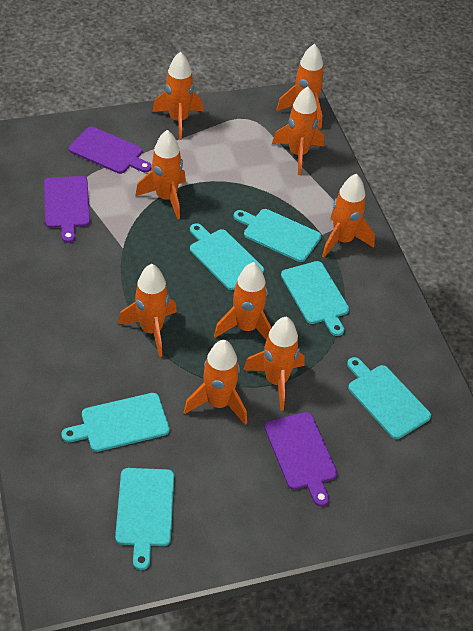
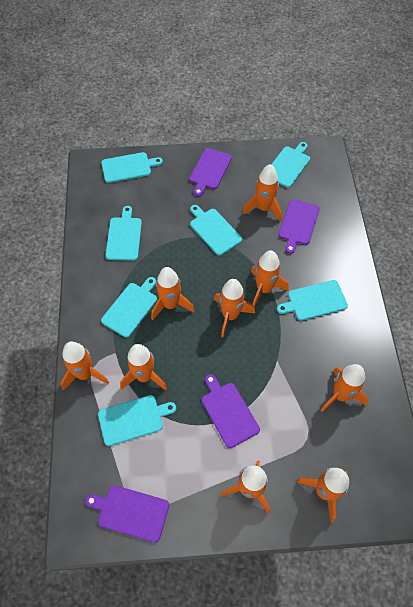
purple cutting board: [44,176,90,243] [69,127,152,174] [264,412,337,506] = 3 -> [85,485,169,543] [189,148,232,197] [202,374,260,448] [278,199,320,254] = 4
turquoise cutting board: [62,393,170,452] [115,468,174,570] [190,223,264,290] [234,209,321,262] [281,261,349,336] [347,357,431,439] = 6 -> [98,395,176,446] [101,152,163,183] [101,277,157,338] [105,206,142,261] [190,205,242,256] [271,142,310,188] [277,280,348,321] = 7

